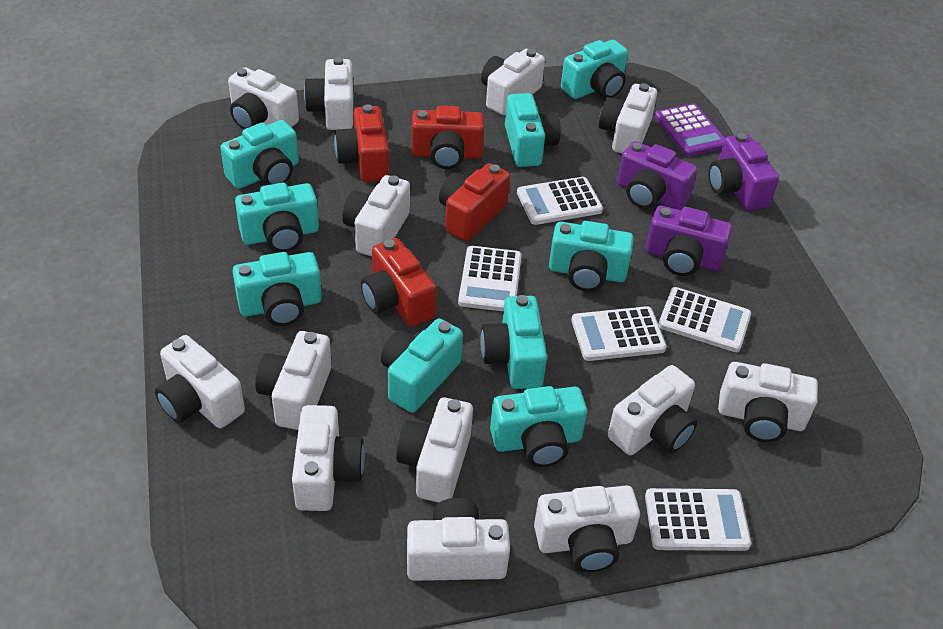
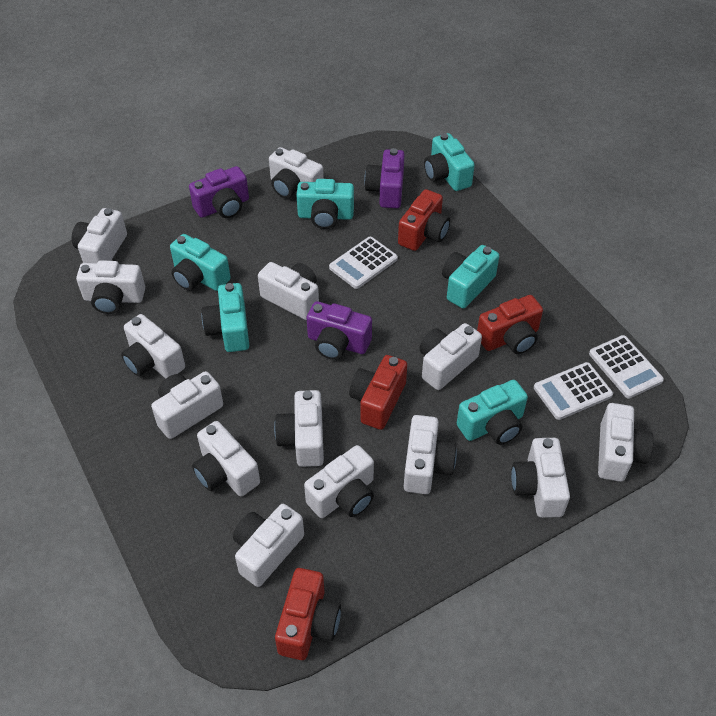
purple calculator: [655,103,725,156] = 1 -> none = 0
turquoise camera: [220,120,299,189] [232,252,322,326] [235,183,319,252] [381,318,463,413] [480,295,547,389] [490,386,587,467] [505,93,561,167] [549,221,634,291] [561,40,628,99] = 9 -> [170,234,231,291] [202,283,249,352] [296,179,354,229] [424,133,475,191] [442,245,499,308] [457,380,528,445] = 6
white calculator: [458,246,522,311] [517,177,603,225] [571,306,667,361] [645,488,751,551] [658,287,751,352] = 5 -> [329,237,398,289] [534,362,613,420] [589,335,664,399] = 3
white camera: [155,335,245,428] [228,67,299,129] [255,331,331,430] [292,405,365,511] [304,57,353,130] [342,175,410,256] [396,398,473,503] [407,498,510,581] [481,49,545,116] [534,485,640,572] [599,83,657,154] [608,365,697,455] [718,362,818,442] = 13 -> [71,208,127,263] [76,260,145,314] [121,314,185,379] [151,371,223,439] [192,421,260,496] [233,504,304,587] [258,262,319,320] [269,147,324,198] [274,390,324,467] [304,445,374,518] [404,415,457,494] [419,323,482,390] [511,438,570,518] [598,403,654,482] = 14

